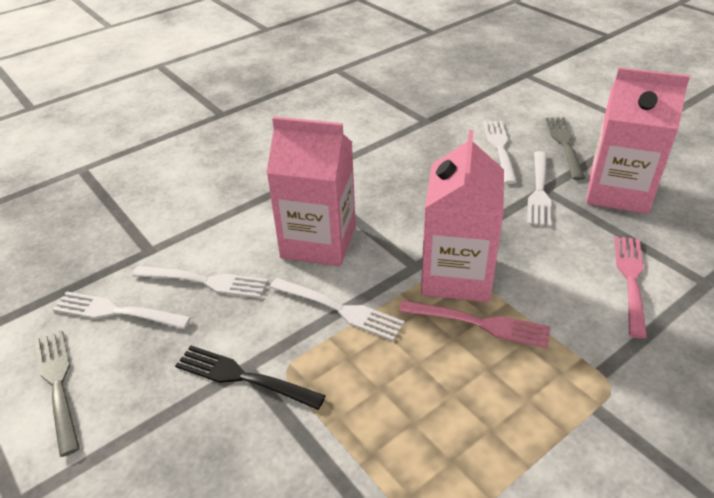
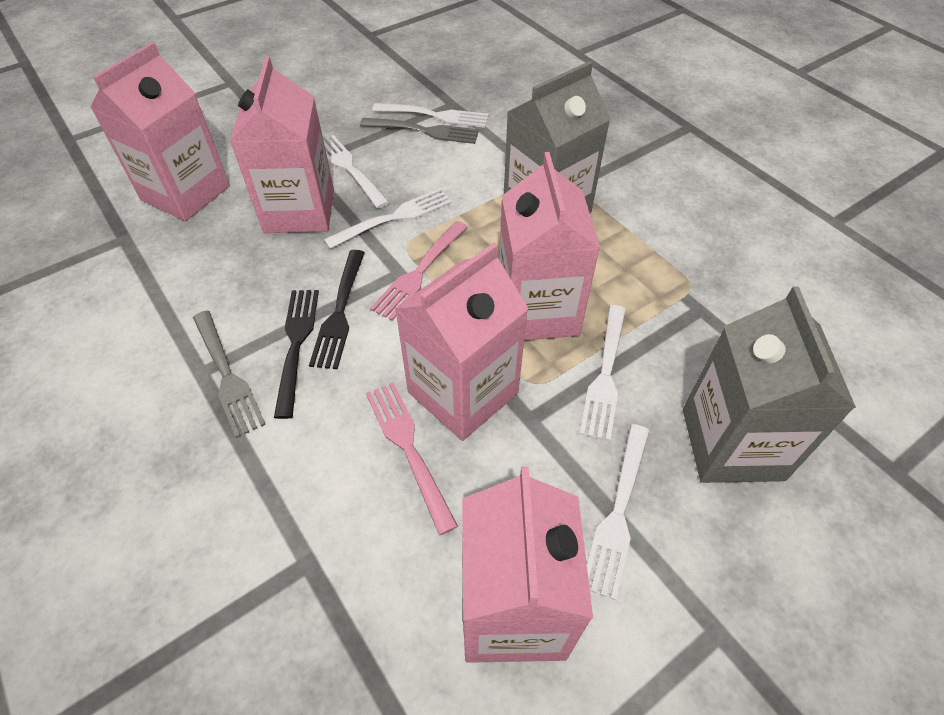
black fork: [175,345,326,410] = 1 -> [274,290,319,419] [309,250,365,369] = 2
grey carton: none = 0 -> [504,61,611,213] [683,286,856,483] = 2
pink carton: [267,117,356,267] [421,130,504,302] [586,67,690,214] = 3 -> [90,42,230,221] [230,56,334,233] [394,243,528,441] [462,466,593,663] [499,152,600,340] = 5

